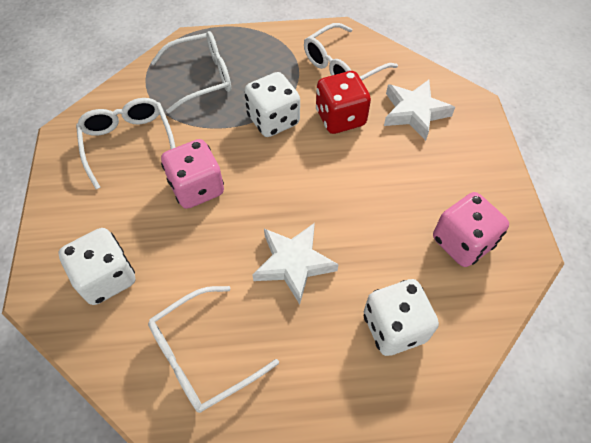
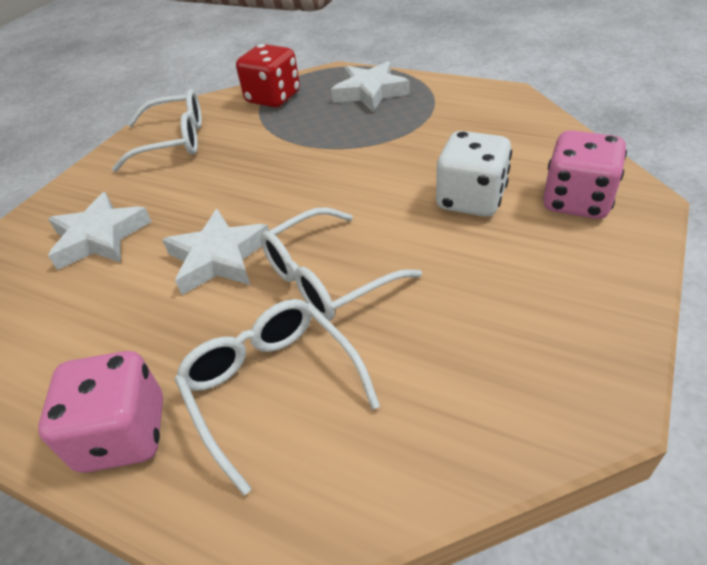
white dice: [58,228,135,305] [244,72,300,137] [364,279,439,356] = 3 -> [436,131,512,217] = 1
white glasses: [76,98,175,189] [148,286,279,413] [151,31,231,114] [304,23,398,80] = 4 -> [112,89,202,172] [175,299,380,495] [260,207,422,321] = 3
white star: [252,223,339,304] [384,80,455,141] = 2 -> [48,192,152,270] [162,209,269,295] [331,61,410,112] = 3

